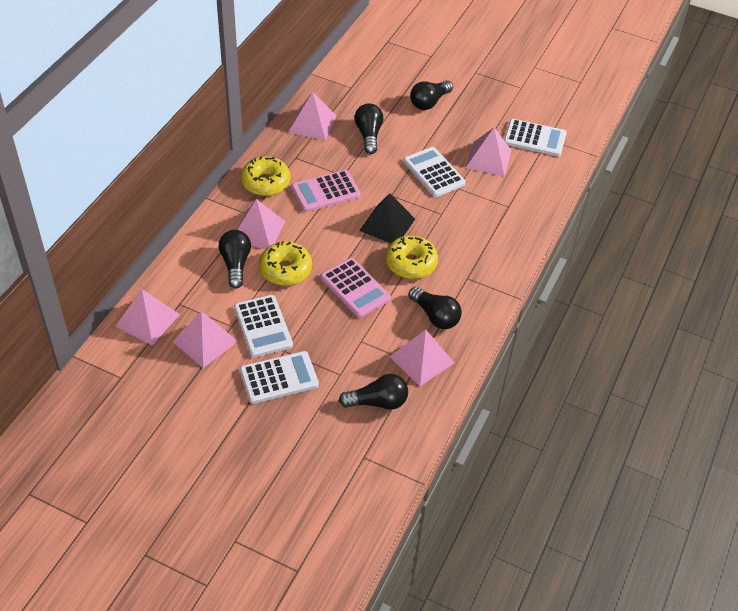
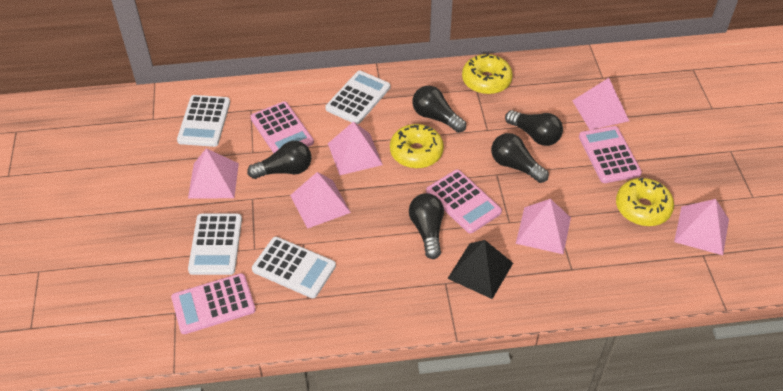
pink calculator: [291,170,361,212] [321,258,391,318] = 2 -> [171,273,256,334] [250,102,314,153] [426,169,502,233] [579,126,642,183] = 4

